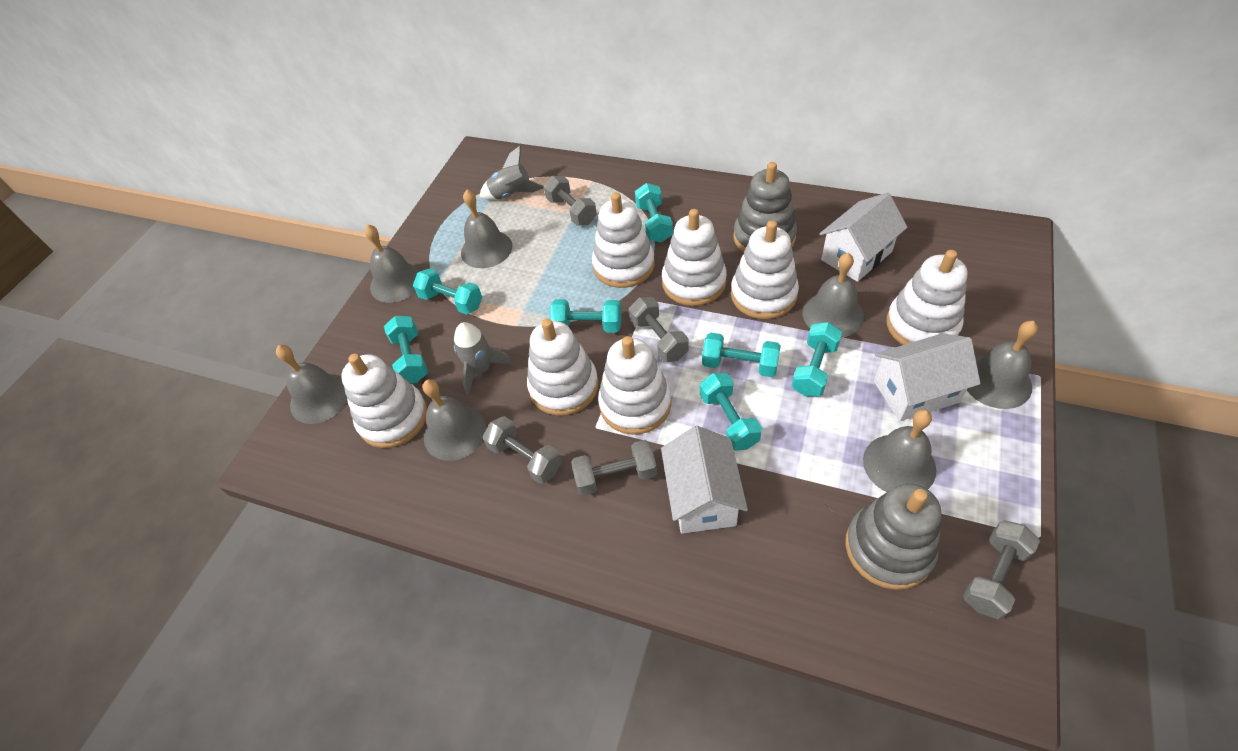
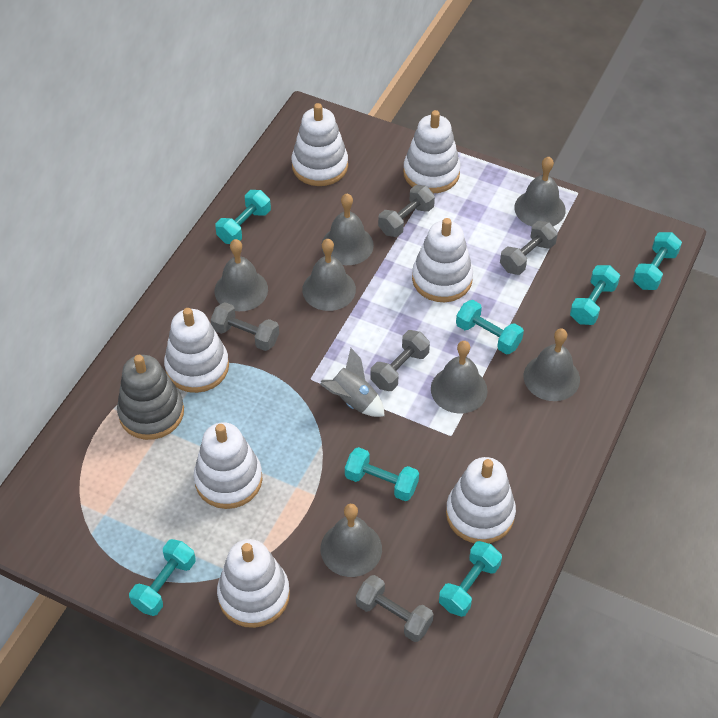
grey rocket: [454,322,513,395] [480,145,544,200] = 2 -> [320,348,385,417] = 1
grey stacking toy: [733,162,797,253] [845,483,941,590] = 2 -> [117,355,184,440] = 1
white house: [661,426,748,534] [819,192,907,282] [874,333,980,421] = 3 -> none = 0

